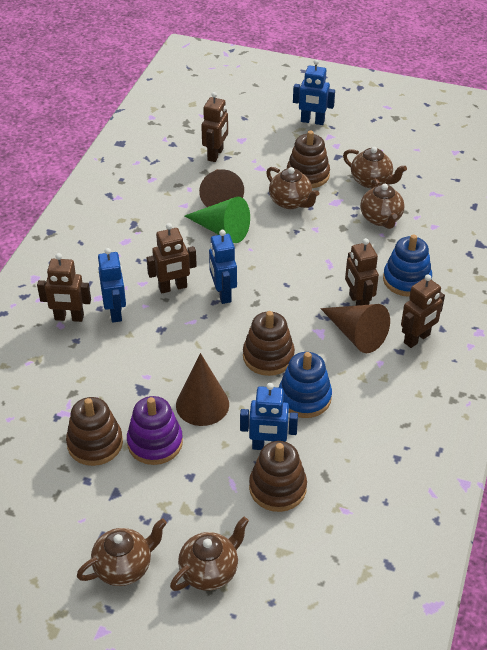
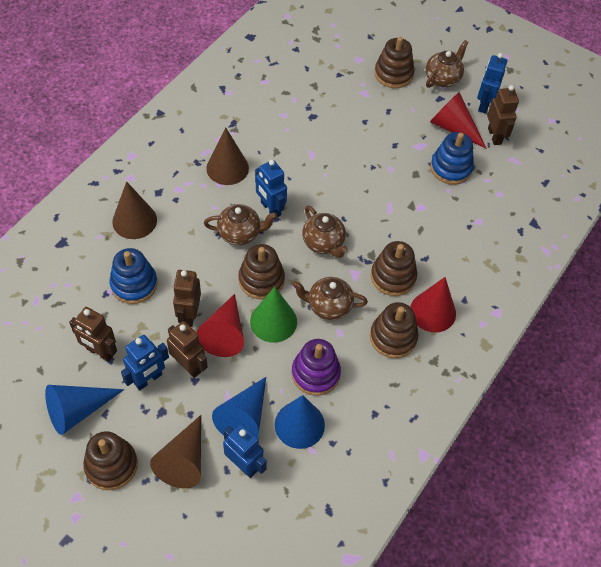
blue cone: none = 0 -> [45,385,124,435] [212,377,266,437] [275,395,325,449] = 3
brown robot: [37,253,91,322] [147,223,197,293] [201,92,228,162] [345,238,379,306] [401,274,445,348] = 5 -> [69,307,117,362] [167,321,208,378] [173,270,201,327] [487,85,519,145] = 4
brown stacking toy: [66,397,123,466] [243,311,295,376] [249,441,307,512] [287,130,330,188] = 4 -> [83,431,138,490] [238,244,285,300] [370,302,418,358] [371,241,417,296] [374,37,415,88] = 5
brown teapot: [77,518,167,586] [170,517,249,591] [266,167,320,209] [343,147,407,188] [360,179,405,229] = 5 -> [204,204,277,245] [292,277,368,320] [302,205,348,258] [426,40,469,88] = 4
red cone: none = 0 -> [196,294,244,357] [410,277,456,333] [430,92,487,149] = 3

